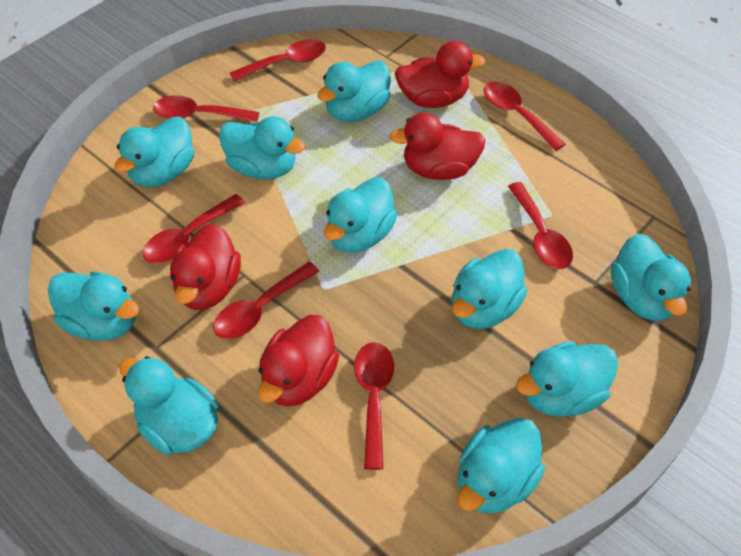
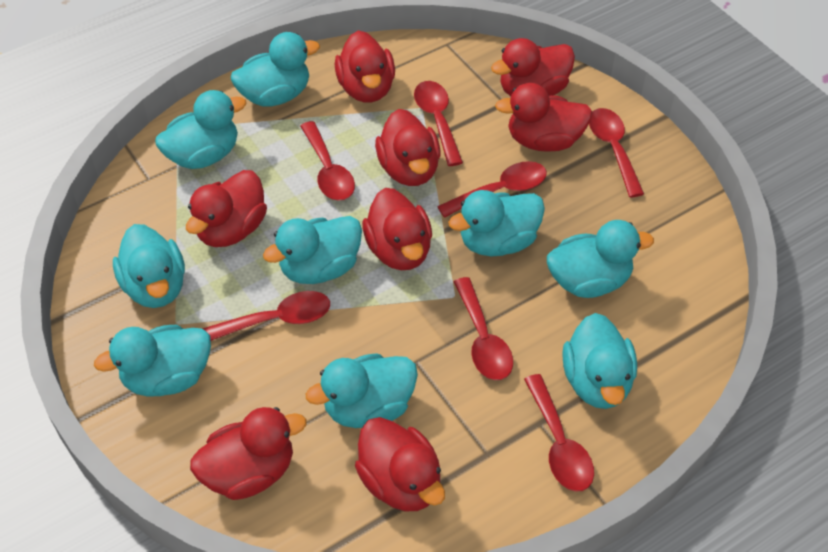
red duck: [170,223,241,310] [258,315,339,407] [389,113,485,180] [395,41,486,108] = 4 -> [186,170,267,247] [190,407,306,500] [335,30,395,103] [355,417,445,511] [362,188,432,270] [375,109,440,186] [491,38,575,96] [495,83,592,152] = 8
turquoise duck: [48,271,139,341] [114,117,195,187] [119,356,218,455] [219,116,305,179] [317,60,391,122] [324,177,397,253] [452,249,528,329] [458,418,545,514] [516,341,618,417] [611,233,691,321] = 10 -> [94,325,211,397] [113,224,185,308] [155,90,247,169] [231,32,320,107] [263,216,362,284] [306,353,418,428] [448,190,545,256] [547,220,654,298] [562,313,637,409] = 9

